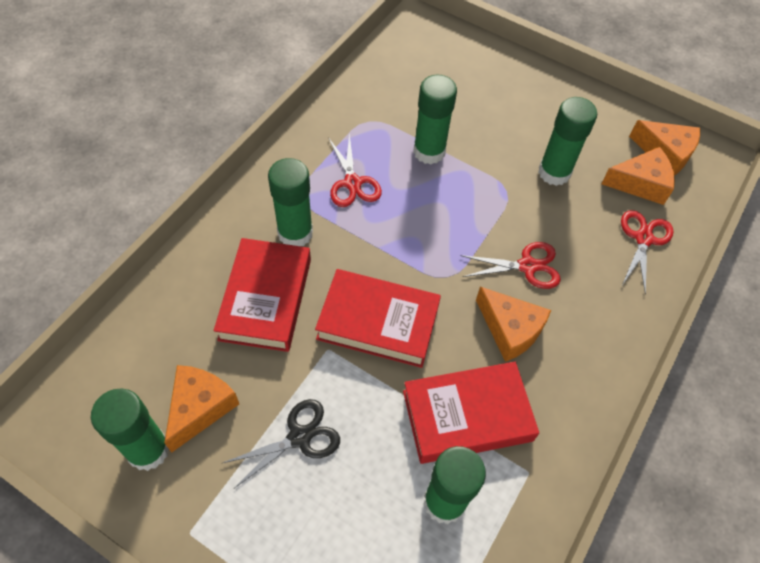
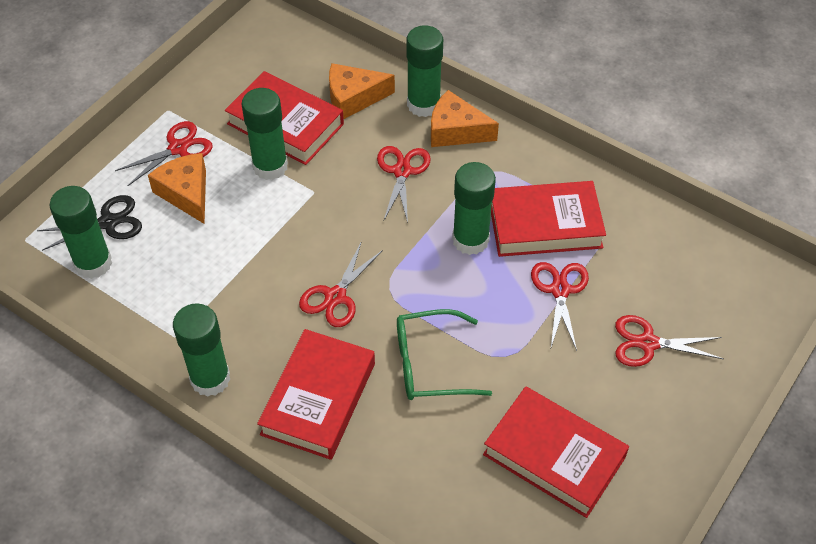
green glasses: none = 0 -> [397,309,492,400] = 1
orange cheese: [165,365,239,453] [476,287,551,362] [601,147,675,205] [629,120,700,176] = 4 -> [148,153,206,224] [329,63,395,119] [431,90,499,147] = 3
red book: [214,238,311,352] [315,269,441,368] [403,362,539,464] = 3 -> [225,71,344,165] [257,329,375,460] [483,386,629,518] [491,181,606,257] = 4
red scissors: [328,134,382,207] [461,242,561,289] [621,210,674,294] = 3 -> [115,121,213,186] [299,241,383,327] [377,146,431,223] [531,262,589,351] [615,315,724,367] = 5

